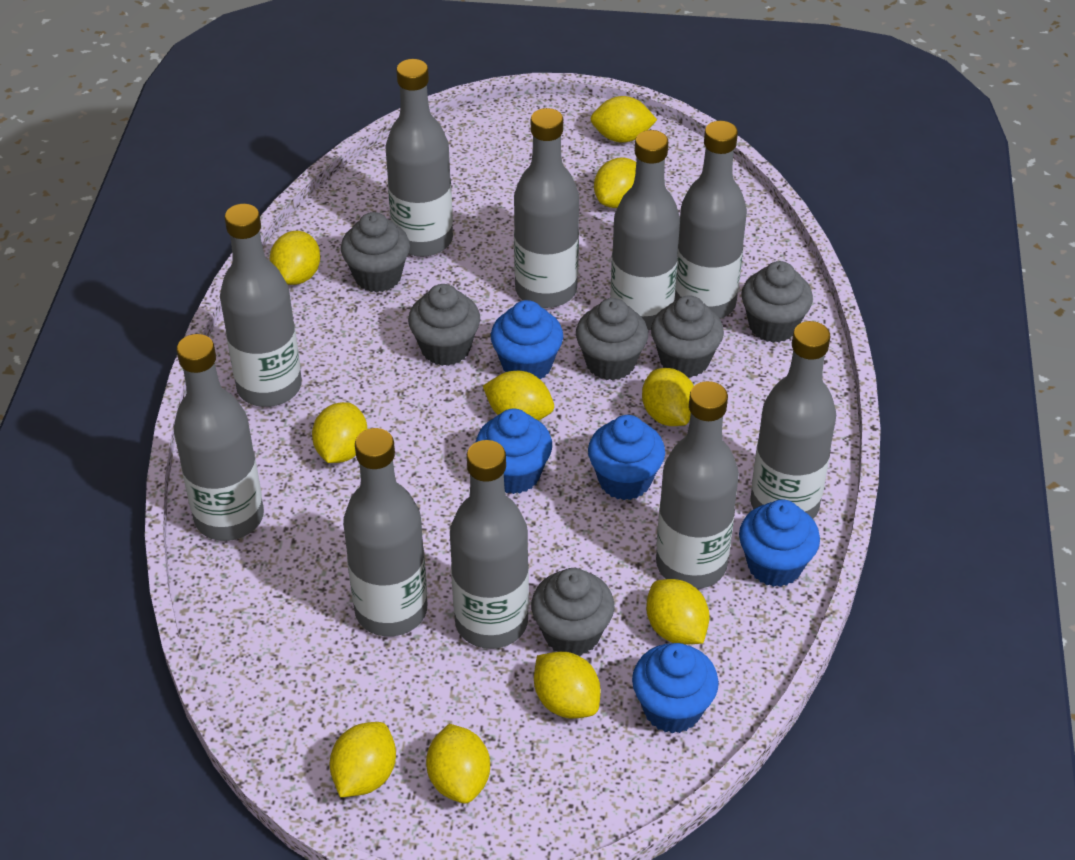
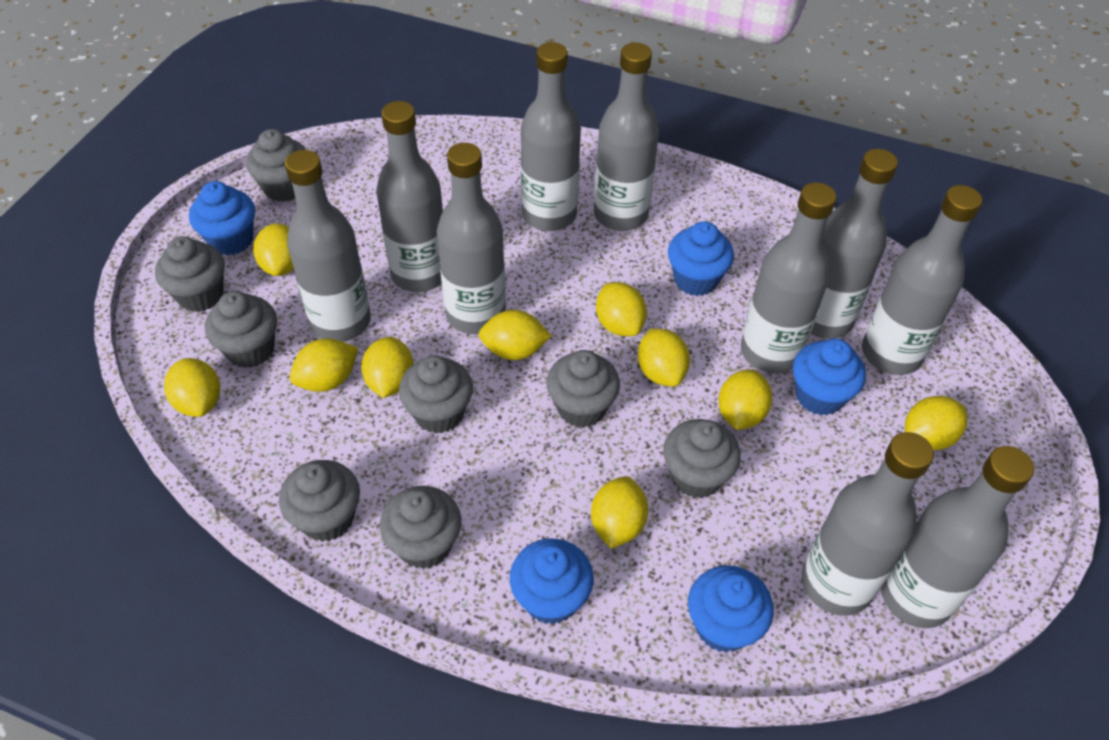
grey cupcake: [341,212,410,293] [408,284,480,366] [531,568,614,656] [576,298,648,380] [651,295,724,378] [741,261,813,343] = 6 -> [155,236,225,312] [205,291,277,368] [246,129,306,202] [279,460,360,542] [380,486,461,569] [399,355,473,434] [547,350,620,428] [663,419,741,498] = 8

